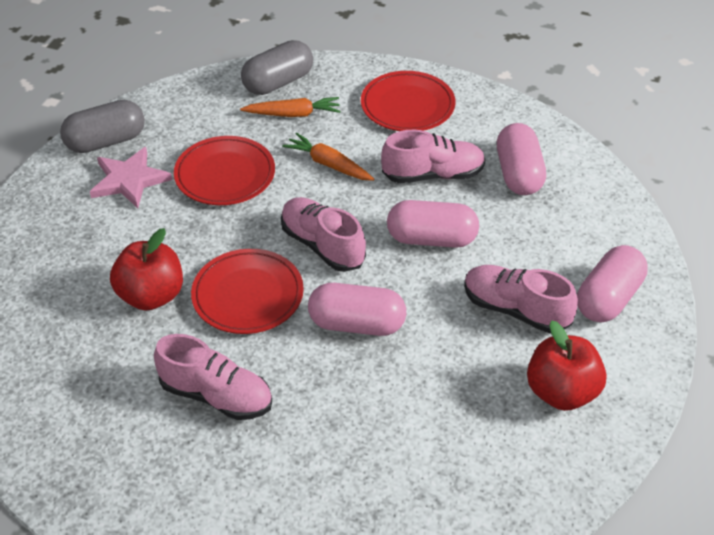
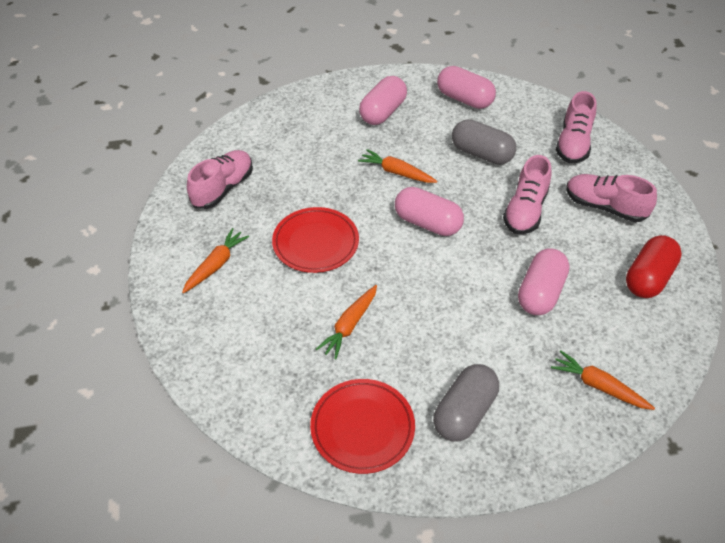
orange carrot: [240,97,341,117] [282,133,374,181] = 2 -> [182,228,249,293] [316,285,377,359] [358,149,437,183] [551,350,655,410] = 4
pink star: [90,147,172,208] = 1 -> none = 0
red apple: [110,228,183,310] [527,321,606,411] = 2 -> none = 0
red capsule: none = 0 -> [626,235,682,298] = 1
red plate: [174,136,275,205] [191,249,304,334] [361,71,455,131] = 3 -> [272,207,359,273] [310,379,415,474] = 2

